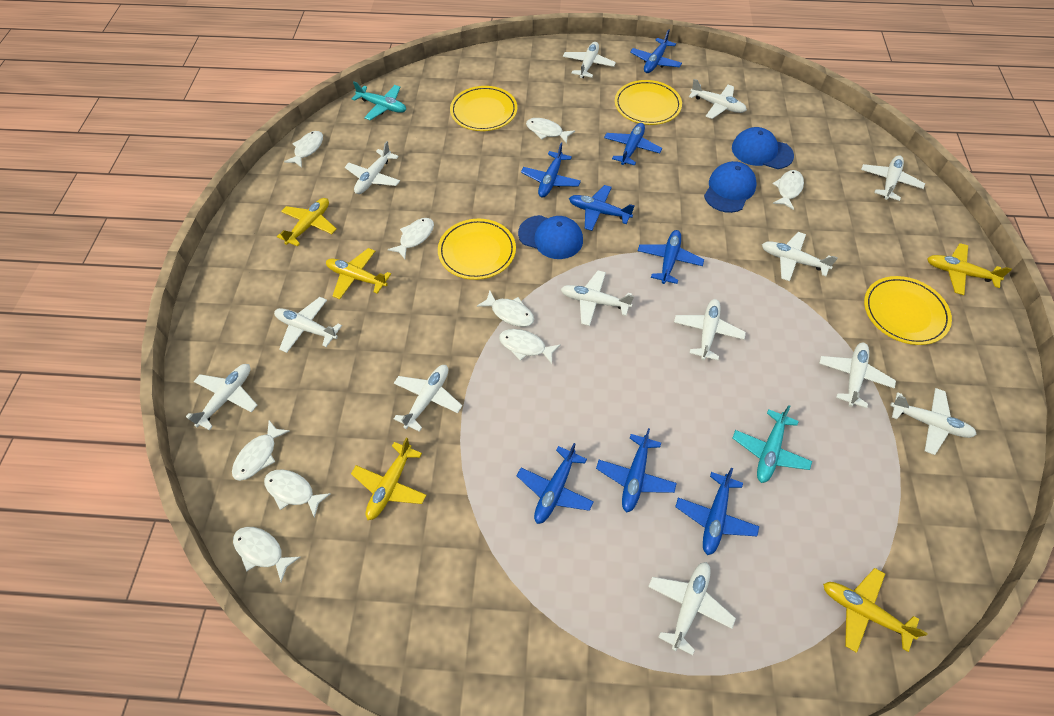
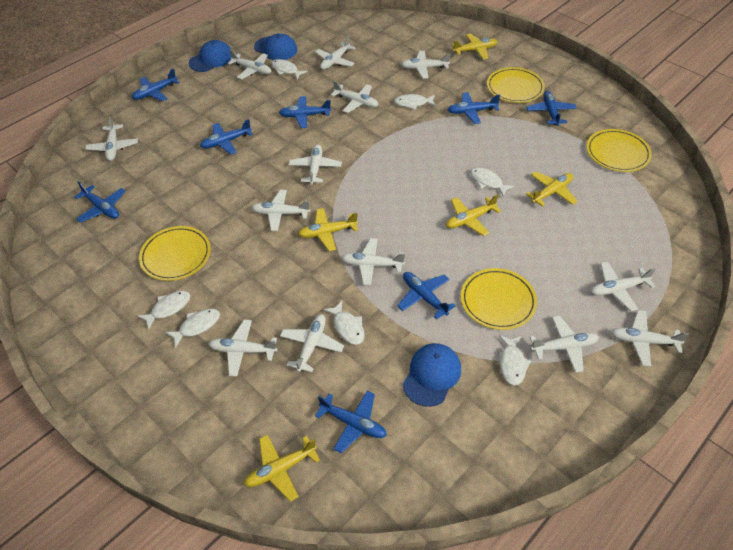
turquoise plane: [352,82,406,120] [733,405,812,483] = 2 -> none = 0
white fish: [232,420,290,481] [233,527,300,582] [264,469,331,518] [284,131,323,168] [388,218,434,259] [477,290,534,327] [499,329,561,364] [526,118,575,144] [773,170,804,210] = 9 -> [137,290,190,330] [165,309,220,348] [271,59,307,79] [323,301,365,345] [394,94,436,110] [470,167,515,196] [499,335,531,386] = 7

